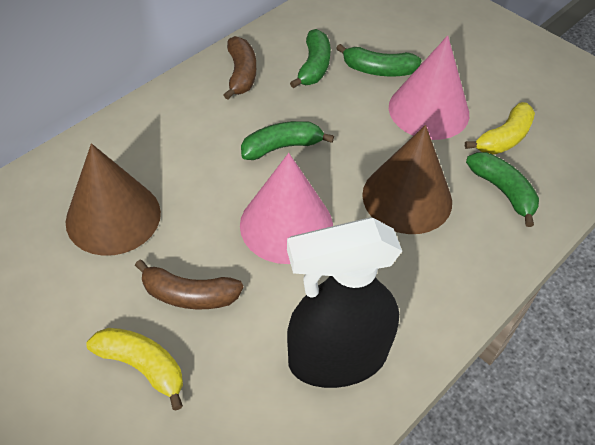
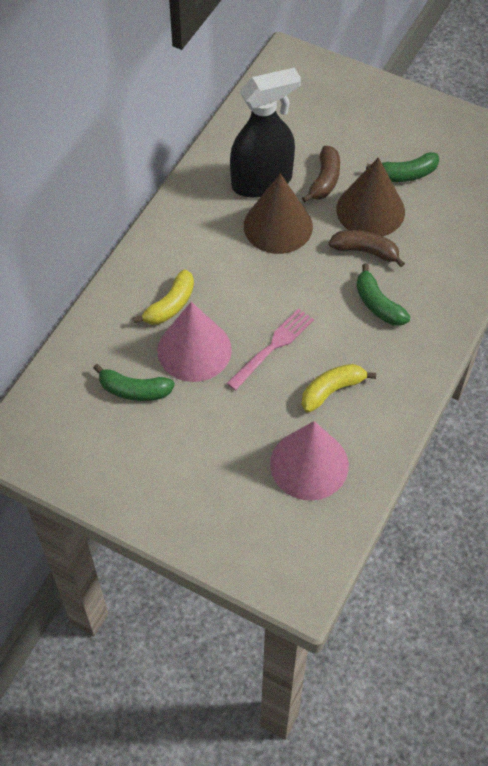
green banana: [241,121,334,160] [290,29,331,88] [336,44,422,76] [466,152,539,227] = 4 -> [93,364,175,401] [356,264,411,326] [366,152,439,182] = 3
pink fork: none = 0 -> [227,308,314,390] = 1

